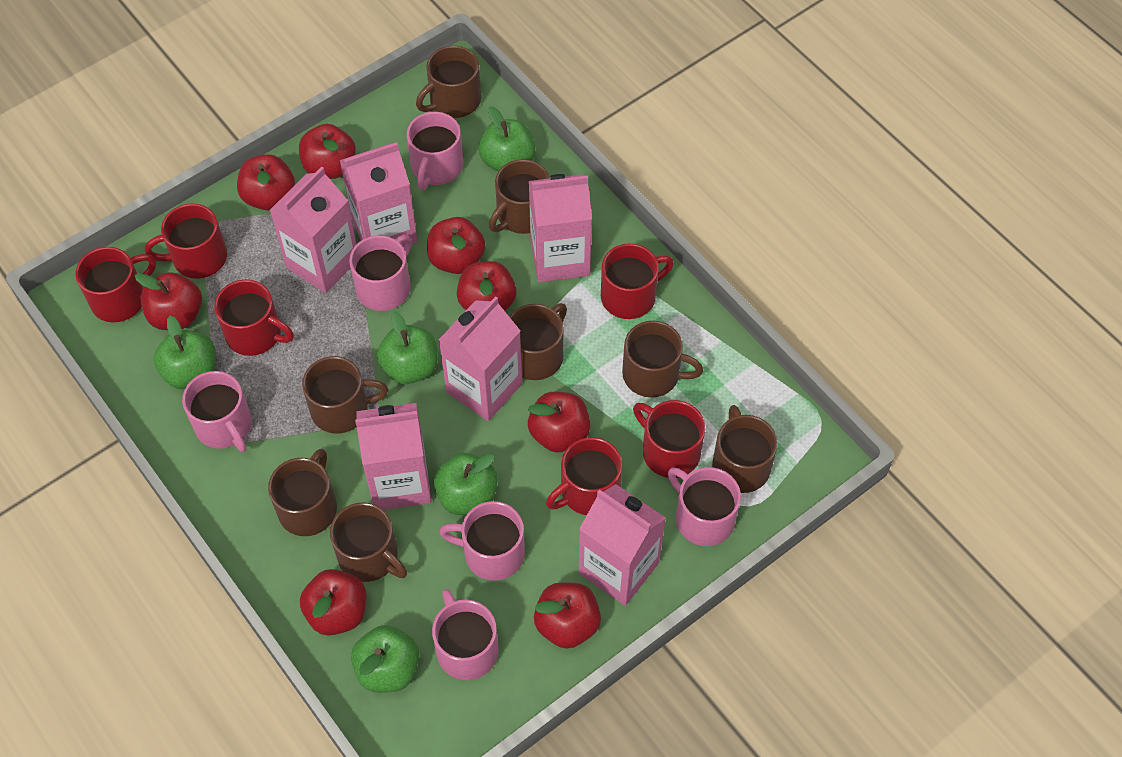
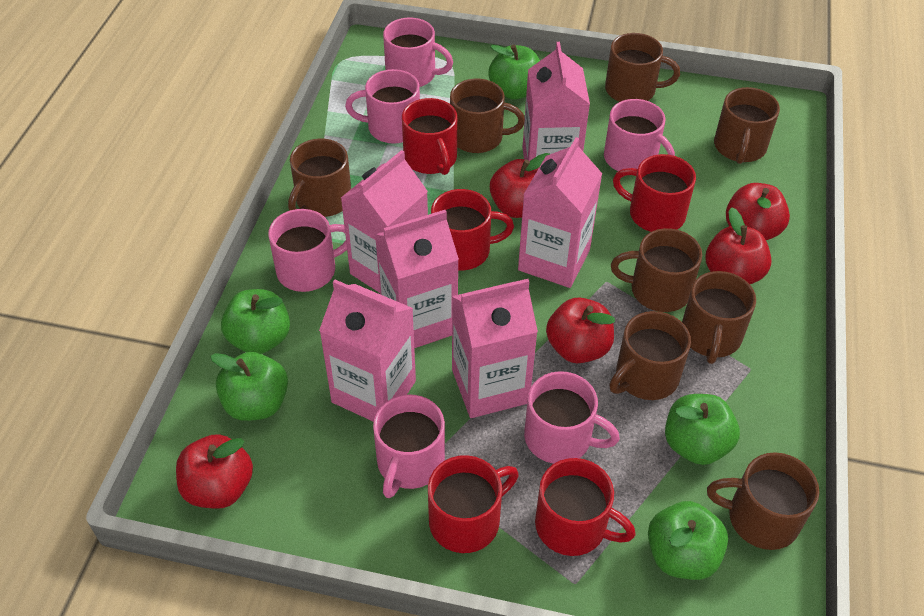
red apple: [135,272,202,330] [237,154,295,211] [299,124,356,179] [300,569,366,636] [427,217,485,274] [457,261,516,311] [528,392,590,453] [534,582,601,649] = 8 -> [176,434,253,509] [490,153,550,218] [546,297,615,364] [706,207,772,284] [726,183,790,240] = 5
red mug: [75,247,156,322] [145,204,227,279] [214,280,294,356] [546,437,622,515] [601,243,674,319] [633,400,705,478] = 6 -> [402,98,457,175] [428,455,519,553] [431,189,514,270] [535,458,636,556] [613,154,696,232] = 5

